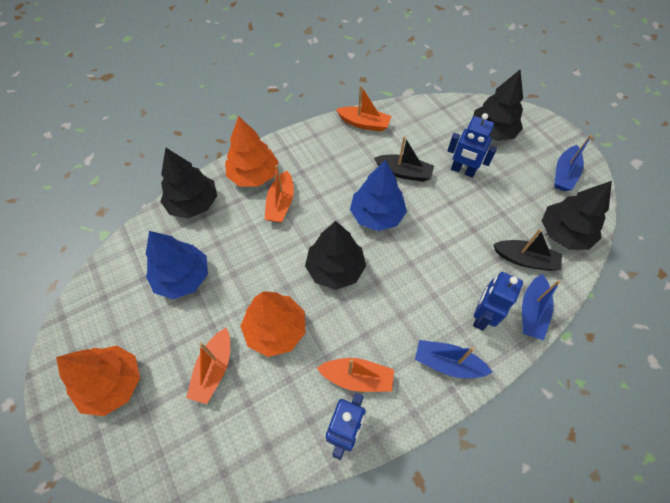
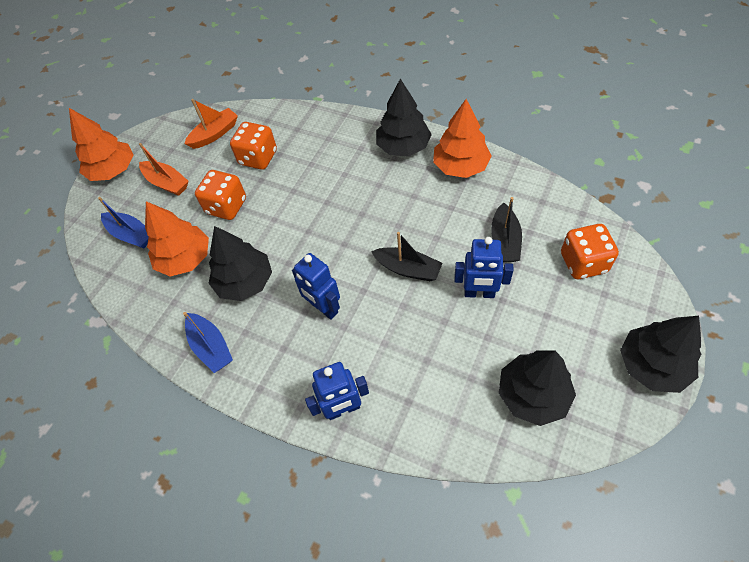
blue boat: [415,340,492,378] [522,274,560,340] [554,135,592,191] = 3 -> [98,197,149,249] [183,312,233,373] = 2
blue tree: [146,231,208,299] [350,160,407,231] = 2 -> none = 0
orange boat: [186,328,230,404] [264,165,294,223] [317,358,394,392] [336,85,392,132] = 4 -> [139,143,189,196] [184,99,238,149] = 2
orange dice: none = 0 -> [195,170,246,220] [230,122,277,170] [561,224,619,279] = 3

